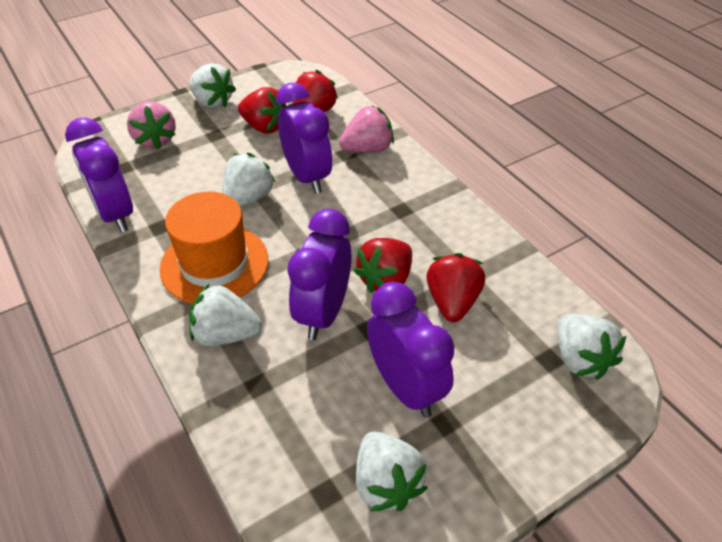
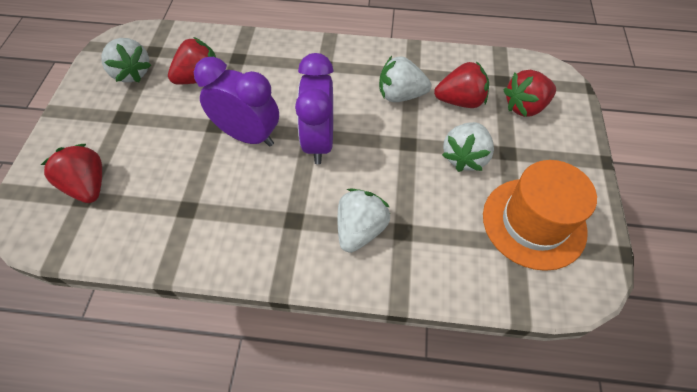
pink strawberry: [127,101,176,150] [339,106,394,153] = 2 -> none = 0
purple clock: [65,118,133,232] [276,83,333,194] [287,209,352,340] [367,282,454,418] = 4 -> [194,57,279,147] [295,53,334,164] = 2
white strawberry: [189,63,236,108] [189,283,262,346] [222,153,276,208] [356,431,428,511] [558,314,626,380] = 5 -> [101,38,151,82] [338,189,390,253] [379,56,431,102] [442,122,494,172] = 4

